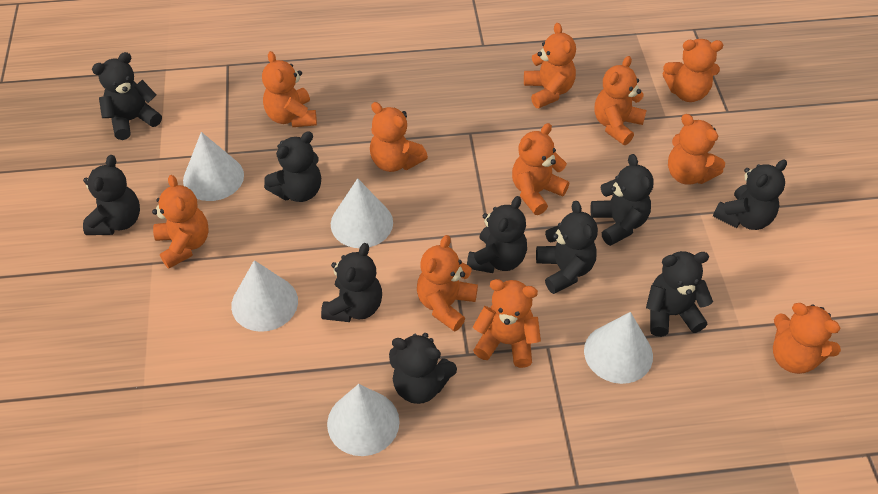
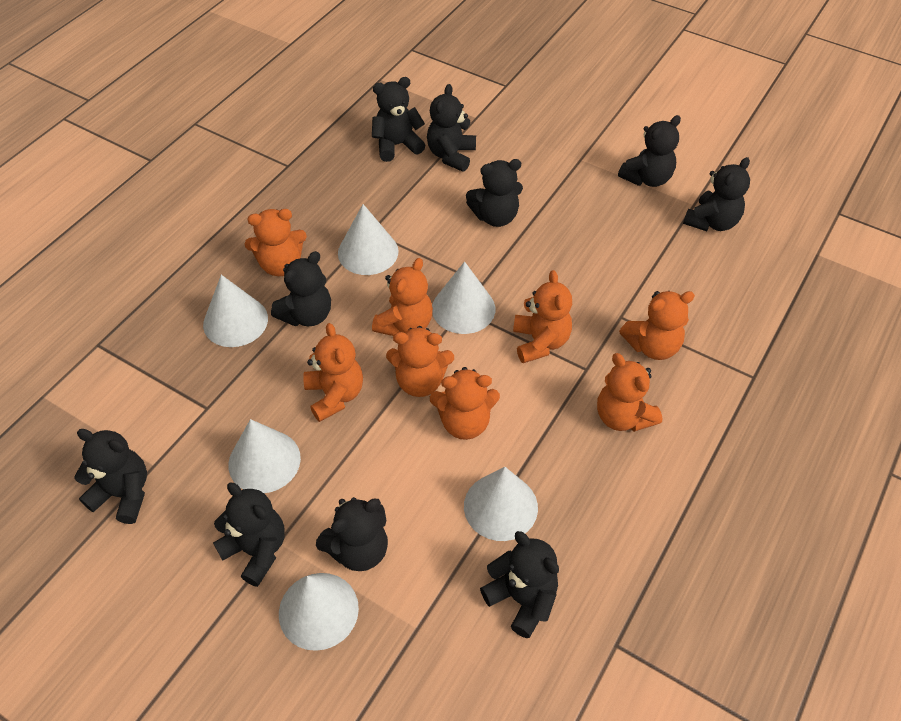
orange teddy bear: [152,175,209,269] [262,51,317,127] [370,102,428,172] [417,235,478,332] [473,279,541,368] [512,123,569,215] [524,23,576,108] [595,56,647,145] [663,39,723,102] [668,114,725,185] [773,303,841,374] = 11 -> [244,209,307,276] [303,323,363,422] [372,258,433,336] [386,326,454,397] [430,367,500,440] [513,270,572,363] [597,353,662,432] [619,291,695,360] = 8
white cone: [183,132,244,201] [231,260,298,332] [327,384,399,456] [331,178,393,248] [584,312,653,384] = 5 -> [203,275,268,347] [228,419,301,493] [279,573,359,651] [338,204,399,275] [432,262,495,334] [464,467,538,541] = 6

